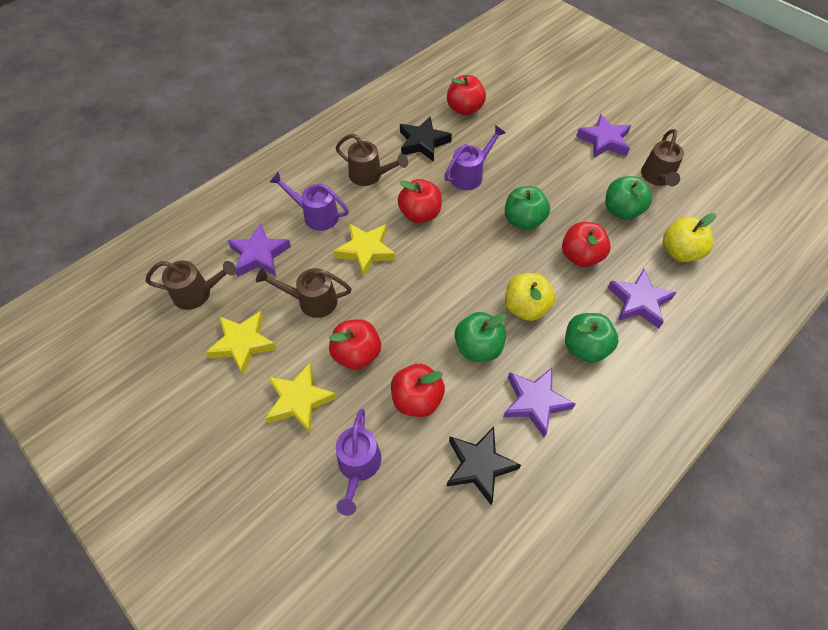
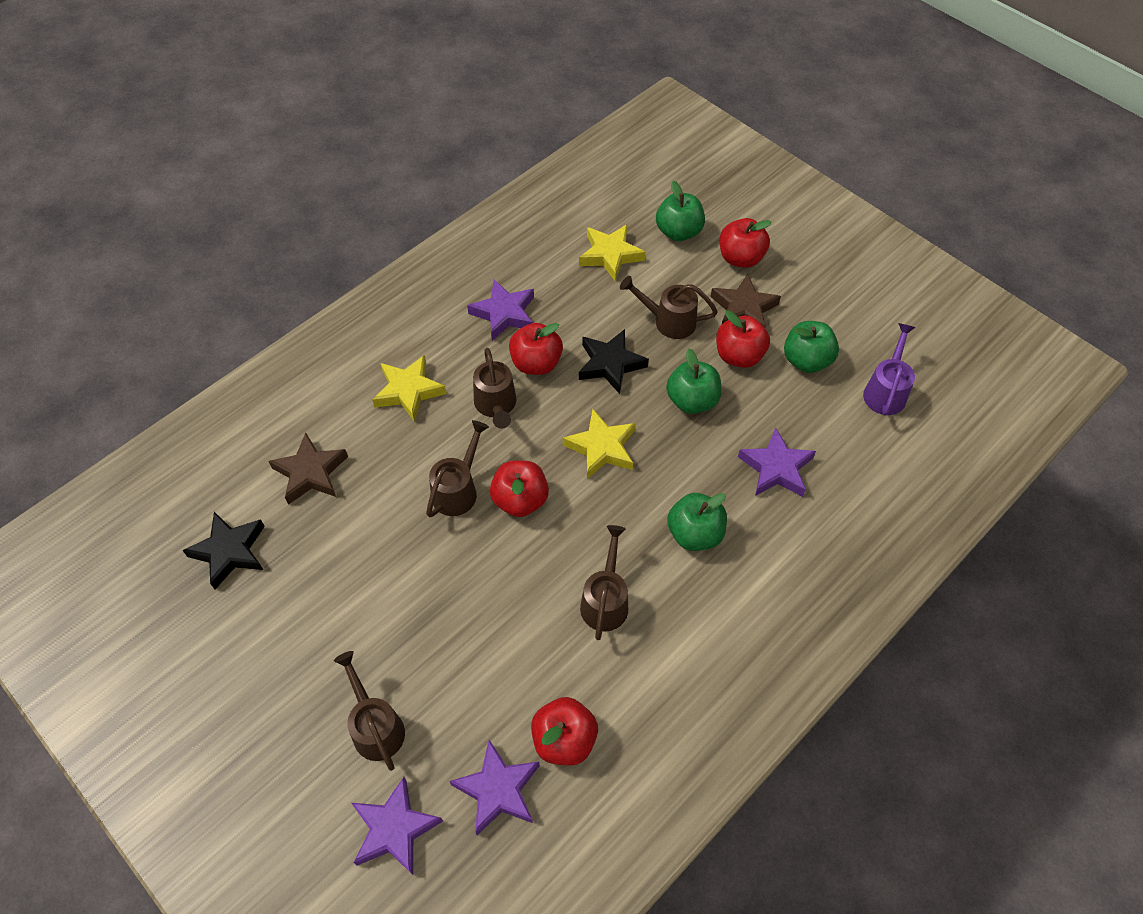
brown star: none = 0 -> [269,433,348,505] [711,274,781,328] = 2
brown watering can: [145,260,237,310] [256,268,352,318] [335,134,408,186] [641,129,684,186] = 4 -> [334,651,405,771] [426,420,489,517] [473,348,516,429] [580,525,628,640] [620,276,718,339] = 5
purple watering can: [269,171,349,231] [336,409,381,516] [444,125,506,190] = 3 -> [863,323,916,416] = 1
yellow apple: [505,273,555,321] [663,213,716,262] = 2 -> none = 0

